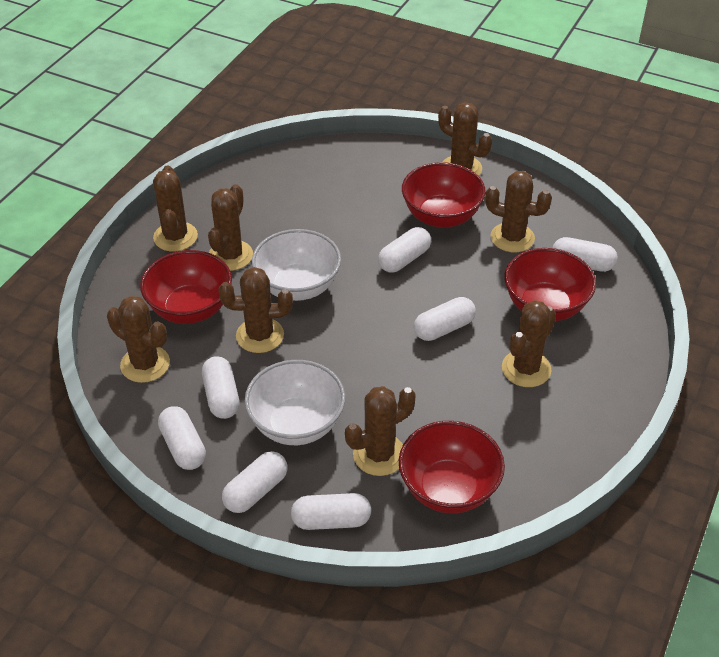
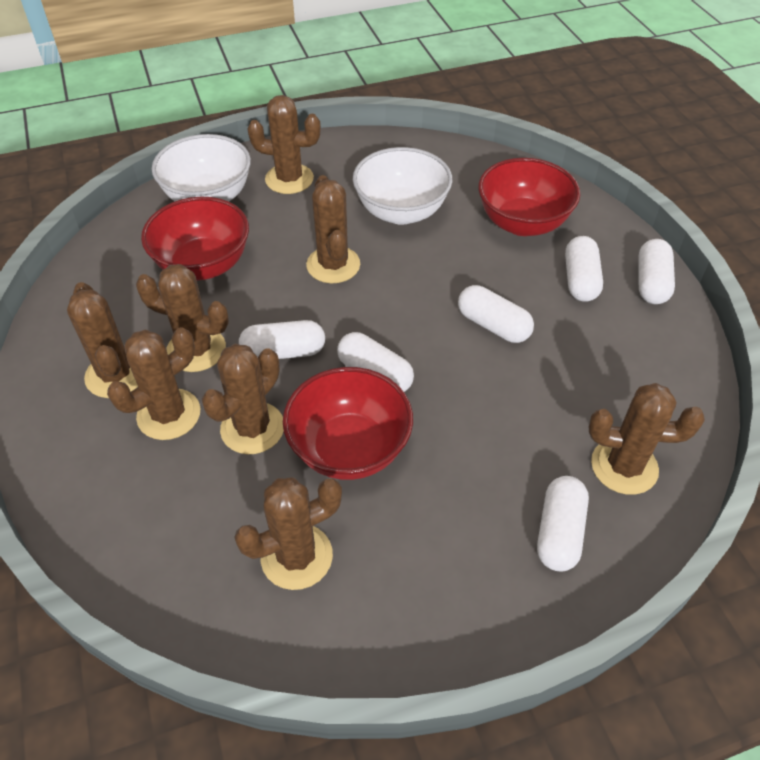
red bowl: [140,250,232,324] [399,421,505,514] [402,162,486,228] [505,248,596,321] = 4 -> [141,197,249,281] [283,367,413,480] [478,158,580,236] = 3
white capsule: [158,406,206,470] [202,356,240,419] [222,451,287,513] [291,493,371,530] [378,227,431,273] [414,297,476,341] [552,237,618,272] = 7 -> [239,320,325,359] [337,332,414,392] [458,285,534,343] [537,476,589,571] [565,236,603,302] [638,239,675,304] = 6

